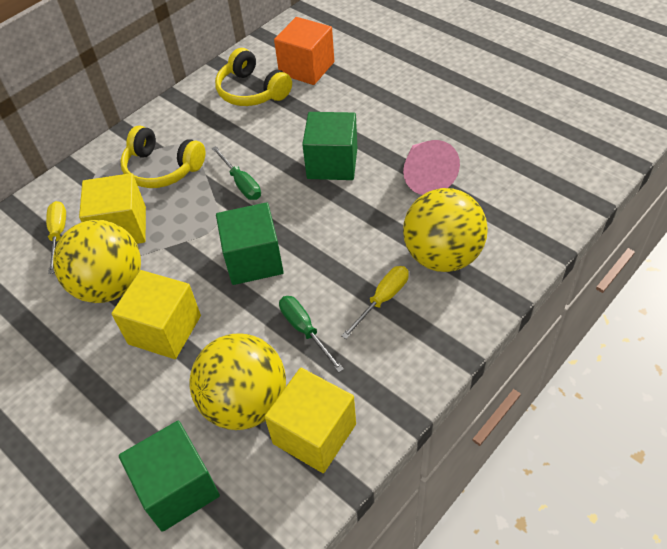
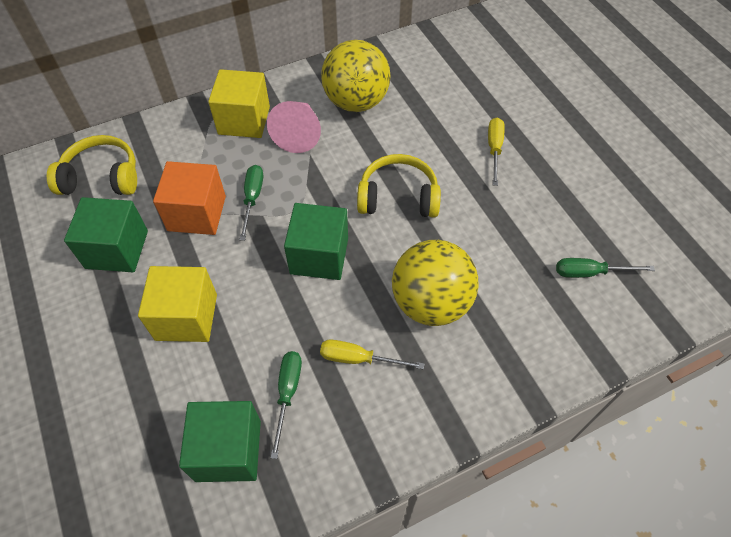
green screwdriver: [212,146,261,200] [279,296,344,373] = 2 -> [239,165,263,241] [270,351,302,459] [556,258,655,278] = 3
yellow ball: [53,220,141,303] [189,333,286,430] [403,188,488,272] = 3 -> [321,40,391,112] [392,240,479,326] = 2
yellow cube: [79,173,146,244] [111,270,201,359] [265,368,356,473] = 3 -> [138,266,217,342] [208,69,270,138] = 2

